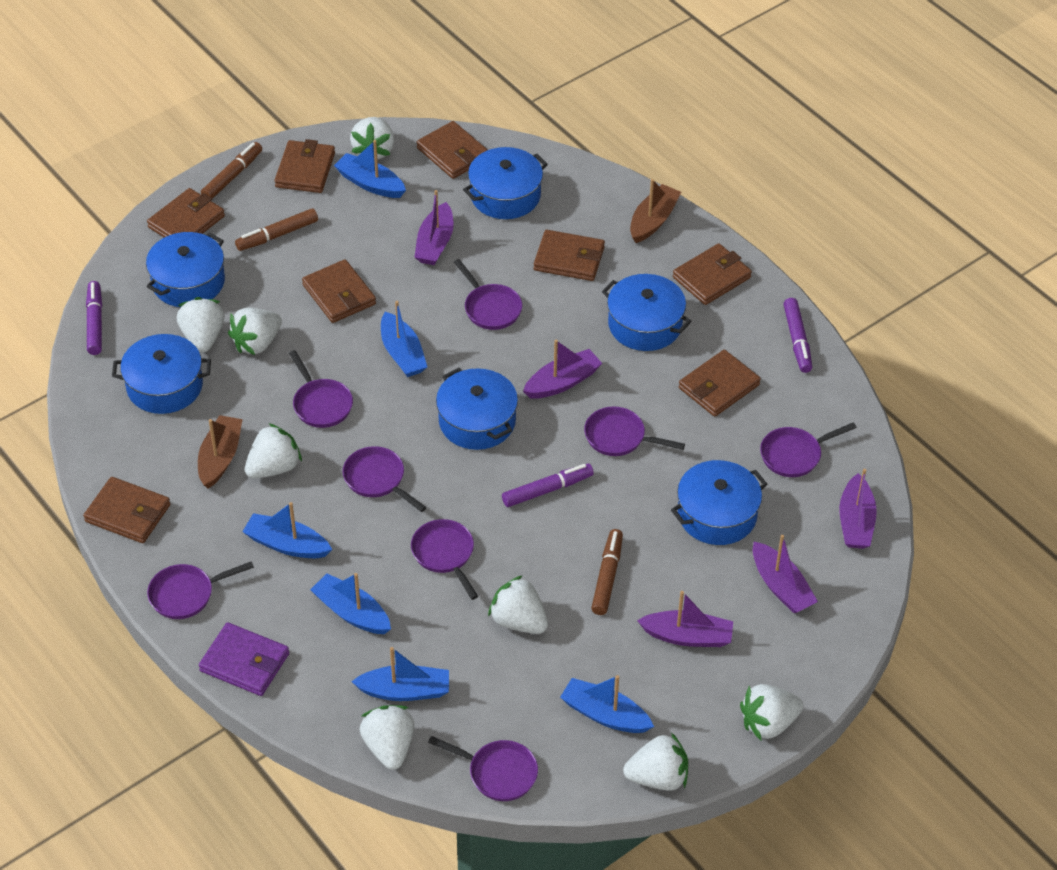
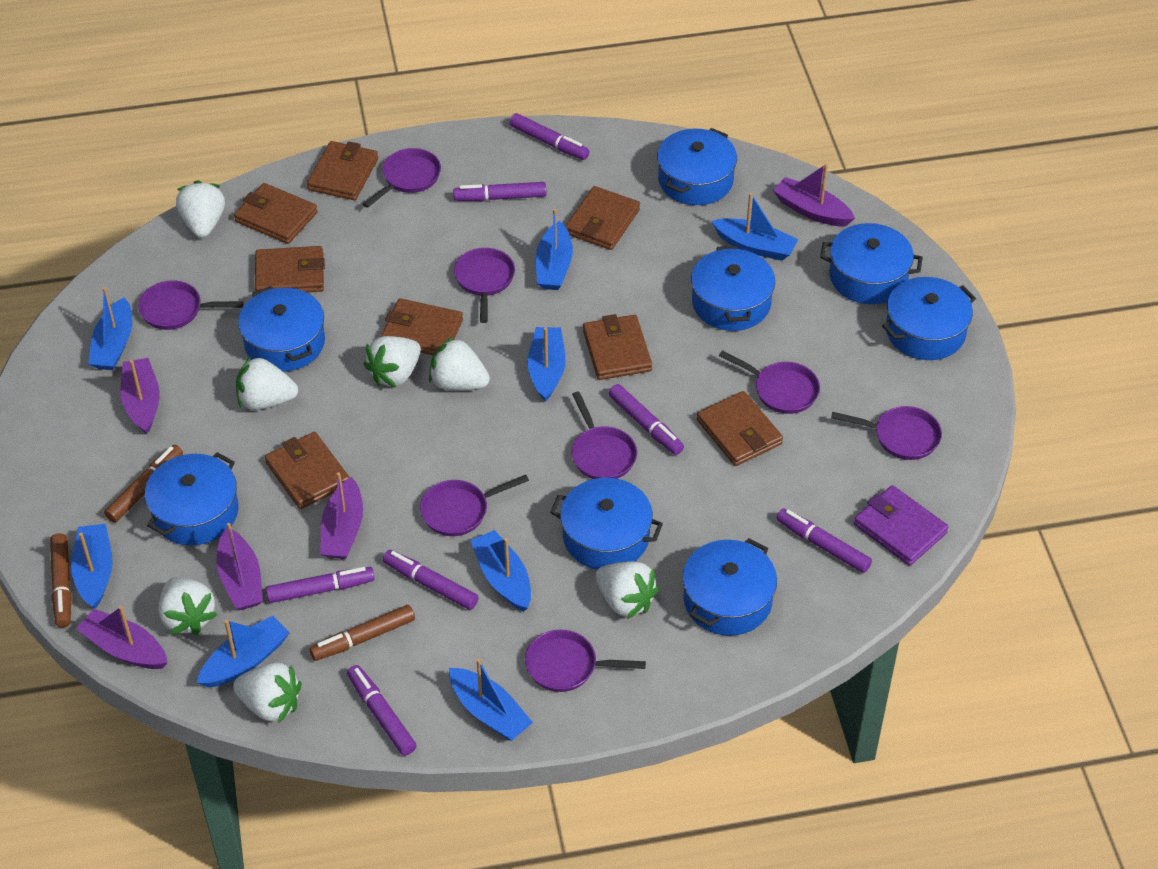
blue boat: [242,502,332,558] [310,573,391,634] [334,140,406,198] [351,647,449,701] [381,301,427,377] [560,675,654,733] = 6 -> [71,524,113,609] [88,287,132,370] [197,616,290,688] [449,659,533,741] [470,530,531,611] [528,327,566,402] [536,209,573,290] [712,193,798,261] = 8
blue pot: [112,334,211,414] [146,232,225,307] [436,368,518,450] [463,147,548,219] [602,274,692,351] [671,460,767,545] = 6 -> [145,452,238,546] [238,286,325,372] [550,478,663,570] [657,128,737,205] [682,538,777,636] [691,246,775,331] [820,223,923,304] [882,277,976,360] = 8
brown boat: [198,415,243,489] [630,179,681,243] = 2 -> none = 0
purple marker: [86,281,102,355] [502,464,594,507] [783,298,812,373] = 3 -> [266,567,375,603] [347,665,417,756] [383,550,479,610] [453,182,546,201] [510,113,590,160] [608,384,684,455] [776,508,872,573] = 7
white strawberry: [177,297,224,353] [228,308,282,355] [245,423,302,479] [350,117,394,160] [359,705,414,770] [488,575,548,634] [623,732,688,791] [740,684,803,740] = 8 -> [158,577,218,635] [176,180,225,238] [233,662,302,724] [236,356,298,410] [364,336,421,387] [429,337,490,390] [595,561,659,619] = 7

